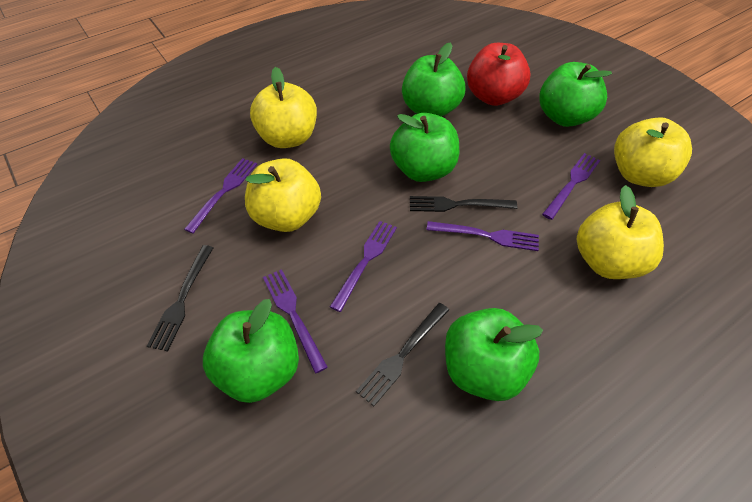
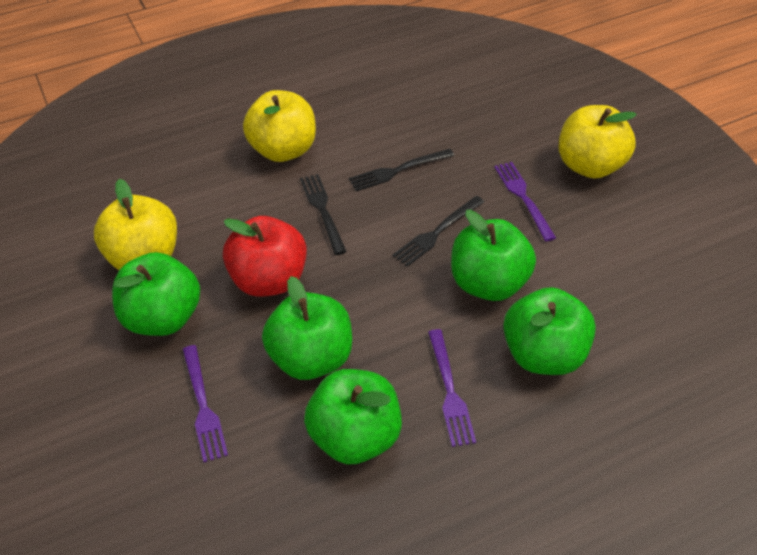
purple fork: [184,158,257,234] [263,269,328,373] [330,221,397,312] [426,221,539,251] [542,153,600,220] = 5 -> [182,345,228,462] [428,329,476,447] [494,162,556,241] = 3
yellow apple: [245,158,321,232] [250,67,317,148] [577,185,664,279] [614,117,692,187] = 4 -> [94,179,177,270] [243,90,316,162] [558,105,637,178] = 3

